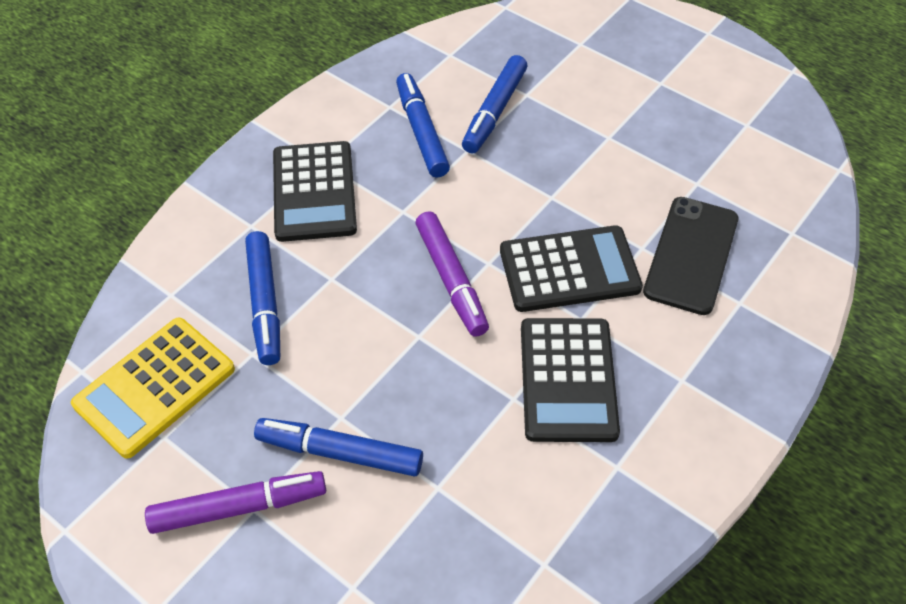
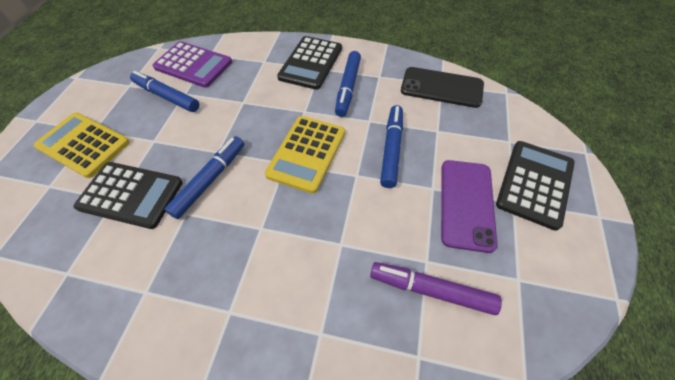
purple calculator: none = 0 -> [152,41,232,88] = 1
purple marker: [145,471,326,534] [416,211,489,337] = 2 -> [370,262,502,315] = 1
purple phone: none = 0 -> [441,160,498,253] = 1
yellow calculator: [71,317,235,459] = 1 -> [34,113,130,178] [265,116,345,194] = 2

